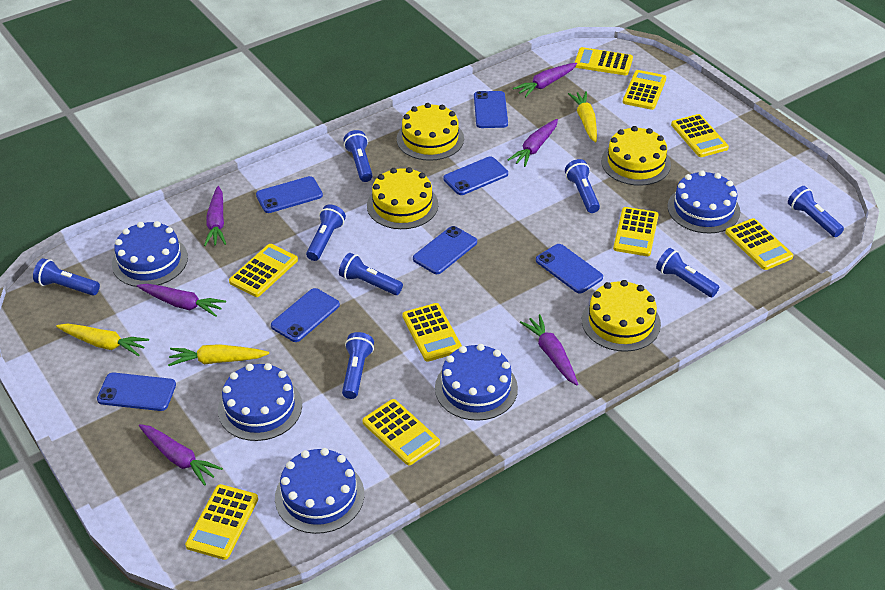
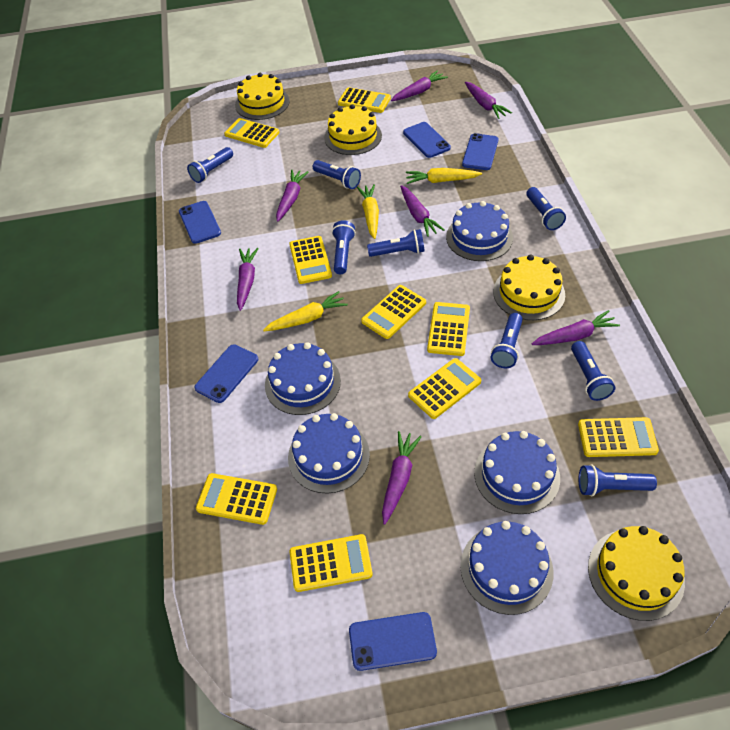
blue phone: [97,373,176,411] [256,176,323,213] [271,288,340,342] [413,226,477,274] [443,156,508,195] [474,91,508,128] [536,244,603,294] = 7 -> [179,201,221,244] [194,344,258,403] [349,612,437,671] [403,122,451,158] [462,133,498,170] = 5
purple carrot: [137,284,226,317] [139,424,223,486] [204,186,226,246] [508,119,558,167] [513,63,577,98] [520,314,578,385] = 6 -> [237,248,259,311] [276,170,308,222] [382,431,422,525] [391,70,448,101] [400,185,444,237] [465,82,512,119] [532,310,620,345] = 7

